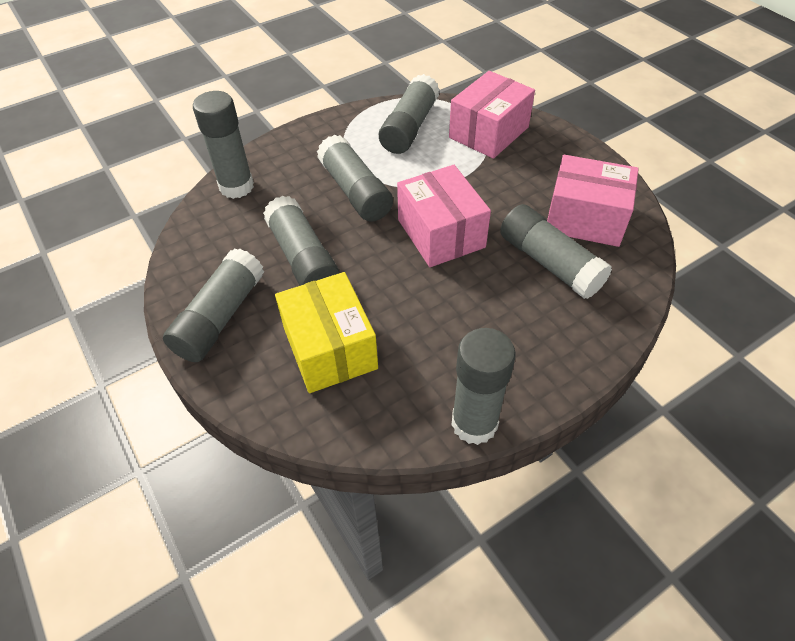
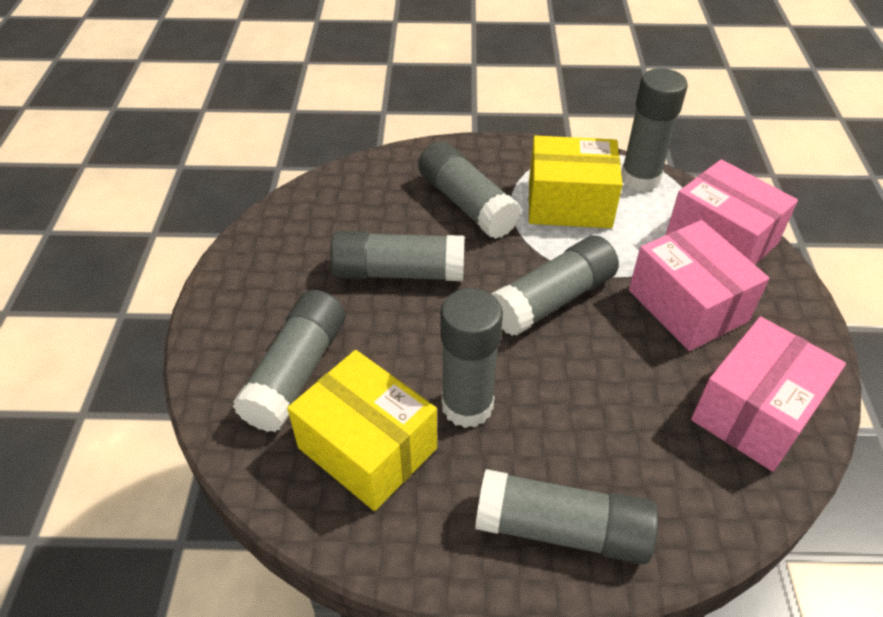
yellow box: [275,272,378,393] = 1 -> [287,350,437,511] [529,136,623,228] = 2

